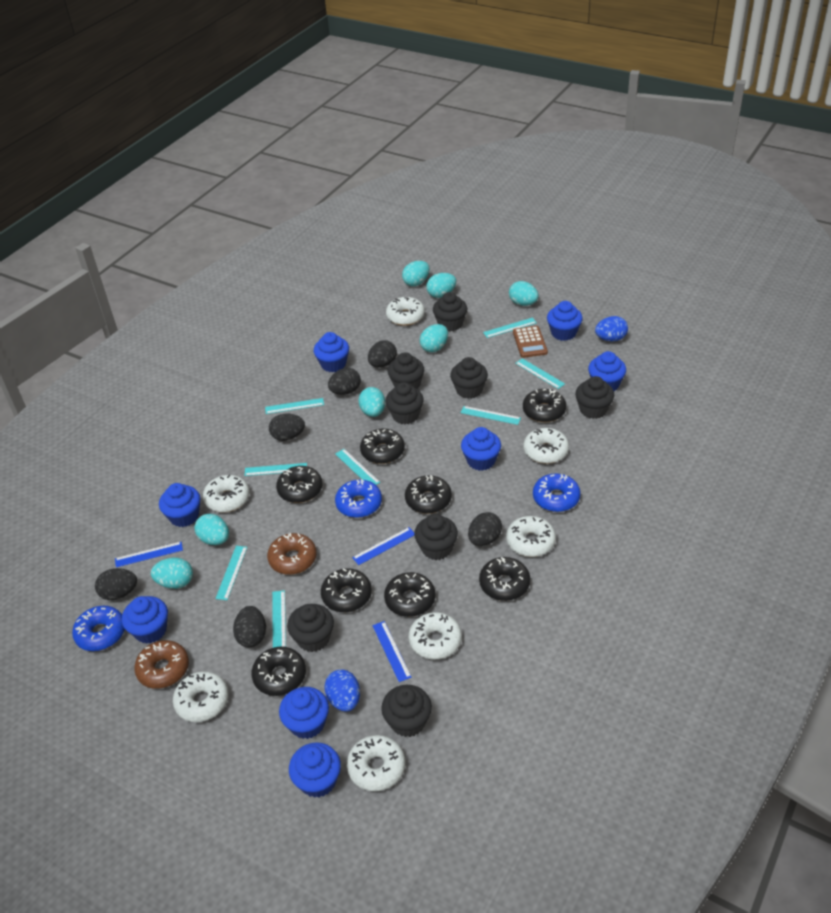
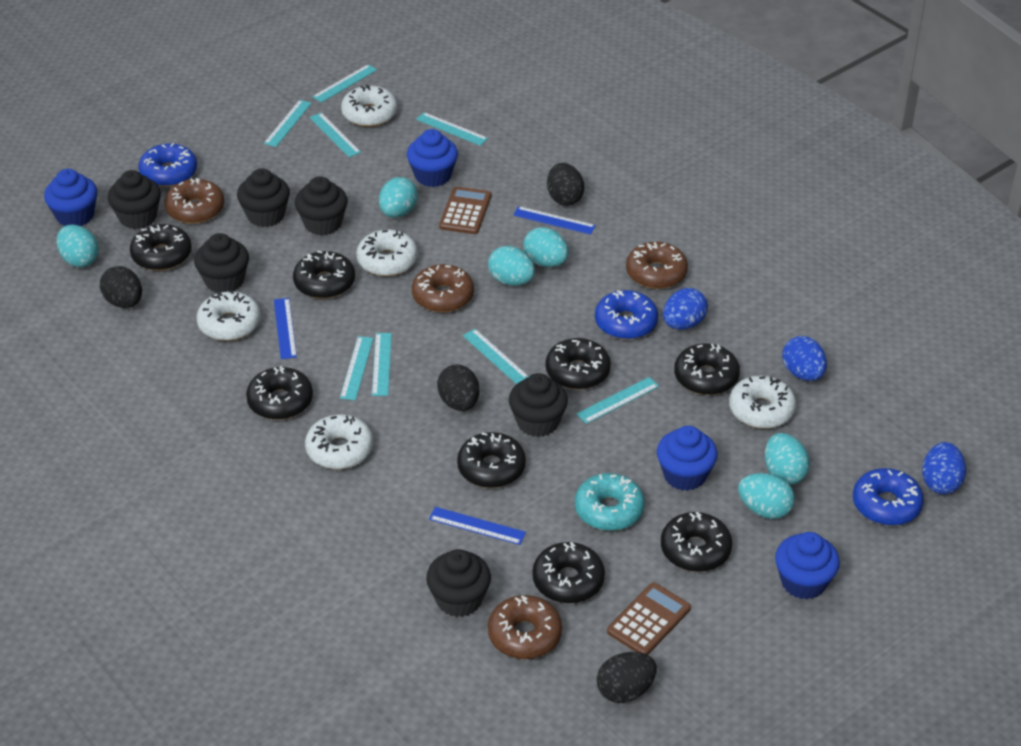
black cupcake: [287,604,334,652] [381,685,432,737] [385,382,424,424] [388,352,424,389] [414,514,458,560] [433,292,467,331] [450,357,488,399] [575,376,614,419] = 8 -> [108,170,161,229] [194,233,249,293] [237,168,290,227] [295,176,348,236] [426,549,491,617] [509,373,568,437] = 6
black egg: [95,568,137,600] [233,606,266,647] [269,414,305,441] [328,368,361,395] [368,340,397,368] [468,512,502,546] = 6 -> [100,266,142,308] [437,364,479,411] [547,163,584,206] [597,652,657,703] = 4
blue cupcake: [122,596,168,644] [159,483,201,527] [279,687,329,739] [289,742,341,798] [314,332,349,372] [461,427,501,471] [547,301,583,341] [588,351,626,391] = 8 -> [44,169,97,226] [407,129,458,187] [657,426,718,491] [775,532,840,600] = 4
blue egg: [324,670,360,712] [595,316,628,342] = 2 -> [663,288,708,330] [782,336,827,381] [922,442,966,495] = 3
brown calculator: [513,326,548,358] = 1 -> [439,186,491,234] [607,583,691,655] = 2
brown donut: [134,640,189,689] [267,533,317,575] = 2 -> [164,178,225,224] [412,264,474,313] [488,595,562,659] [626,242,688,289] = 4
turquoise donut: none = 0 -> [575,473,645,531] = 1
turquoise egg: [151,558,193,589] [194,514,229,545] [358,387,385,417] [402,261,430,286] [420,324,448,352] [426,273,456,298] [509,281,539,306] = 7 -> [57,225,99,268] [379,177,418,218] [488,246,535,286] [523,227,569,267] [738,473,795,519] [765,433,810,485] = 6
white donut: [173,671,228,722] [203,475,250,512] [347,735,405,791] [386,297,425,326] [409,612,462,659] [506,516,556,557] [523,428,569,464] = 7 -> [196,290,261,341] [305,414,373,469] [341,85,397,127] [356,229,418,276] [729,376,796,429] = 5

